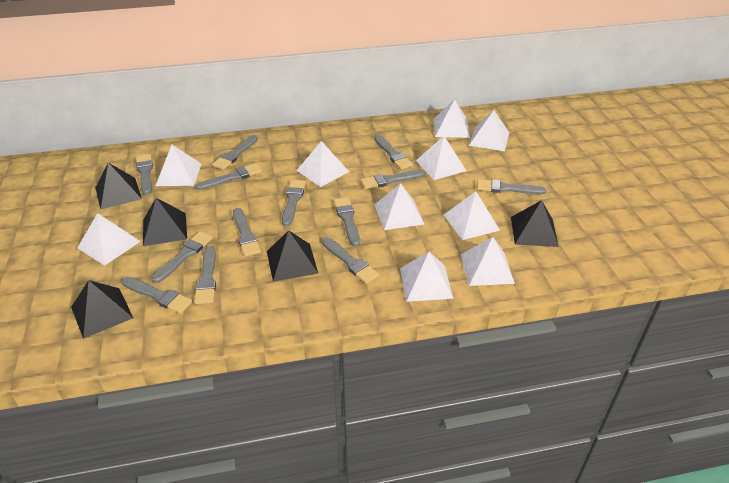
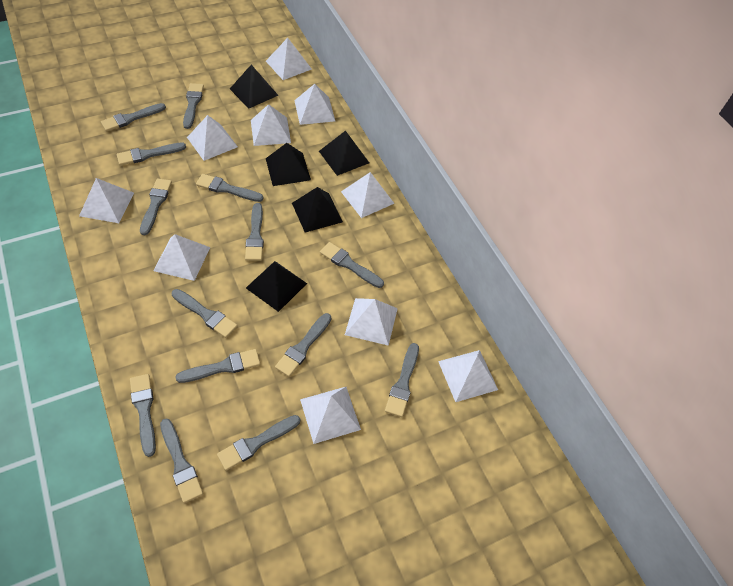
grey brush: [122,277,193,314] [136,154,153,195] [152,231,213,283] [194,246,216,304] [196,163,262,190] [212,135,258,170] [233,208,261,257] [282,180,306,226] [322,237,379,284] [334,197,360,246] [361,169,426,189] [374,135,413,170] [477,179,547,194] = 13 -> [101,103,166,131] [117,143,186,166] [130,374,156,457] [140,179,172,235] [160,419,203,503] [172,289,237,338] [175,349,260,383] [183,83,204,129] [196,174,264,202] [217,415,300,471] [245,203,264,261] [275,313,331,377] [320,242,384,288] [385,343,419,417] = 14

